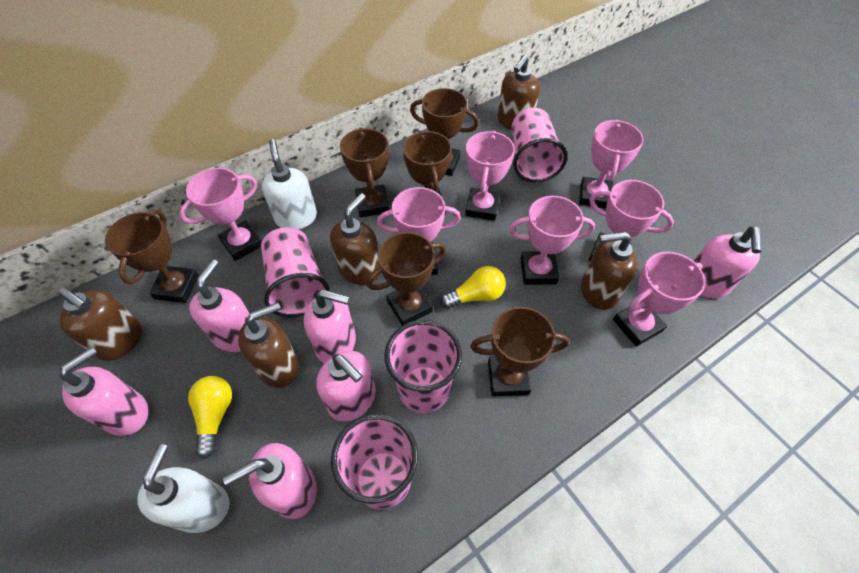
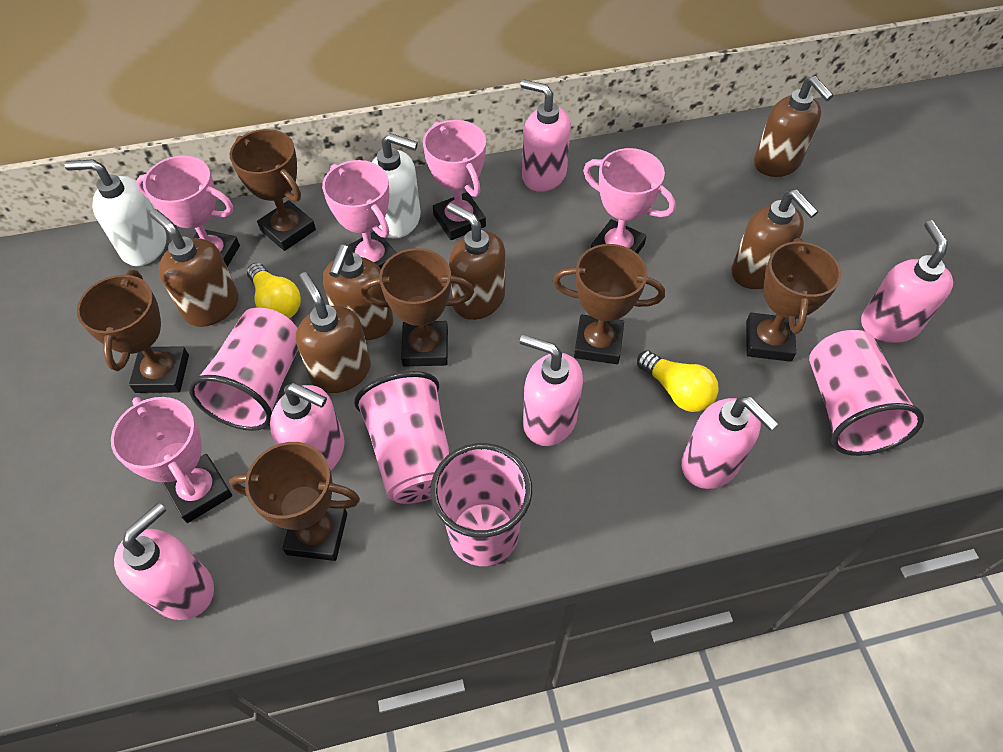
brown soap dispenser: [59,288,142,361] [238,302,299,388] [330,193,380,285] [498,55,540,130] [581,232,637,310] = 5 -> [150,209,239,327] [296,272,371,393] [323,244,394,340] [447,203,505,320] [731,190,818,289] [754,76,834,177] = 6
pink trophy: [179,168,262,261] [377,187,461,275] [465,131,515,221] [509,196,595,285] [579,120,644,209] [588,180,674,262] [613,252,705,347] = 7 -> [111,397,232,523] [136,156,240,267] [322,160,397,268] [423,120,486,240] [583,148,676,254] = 5

